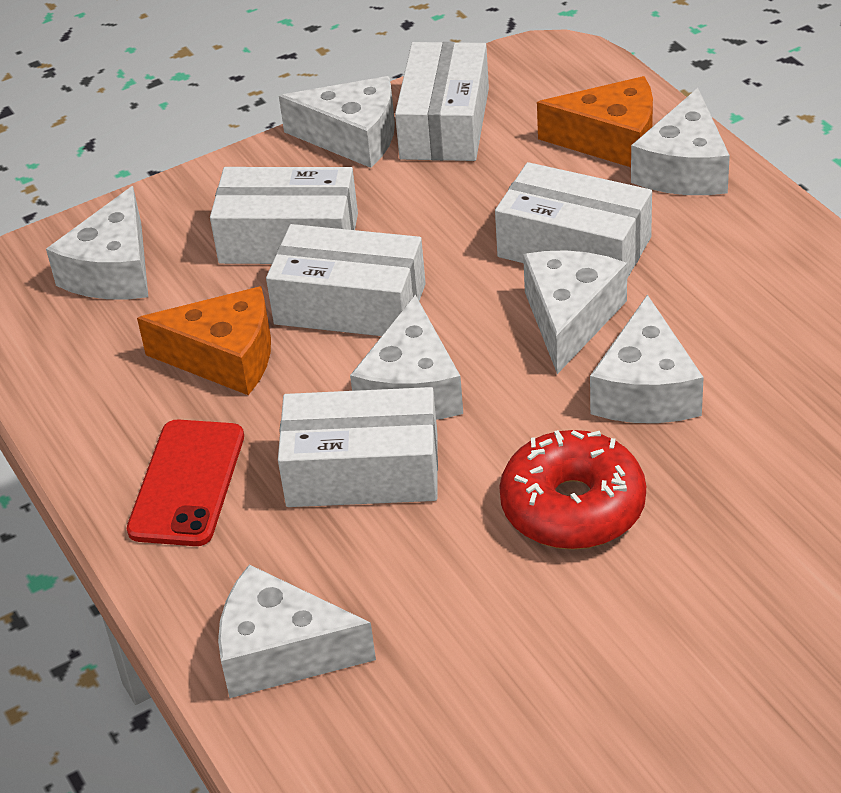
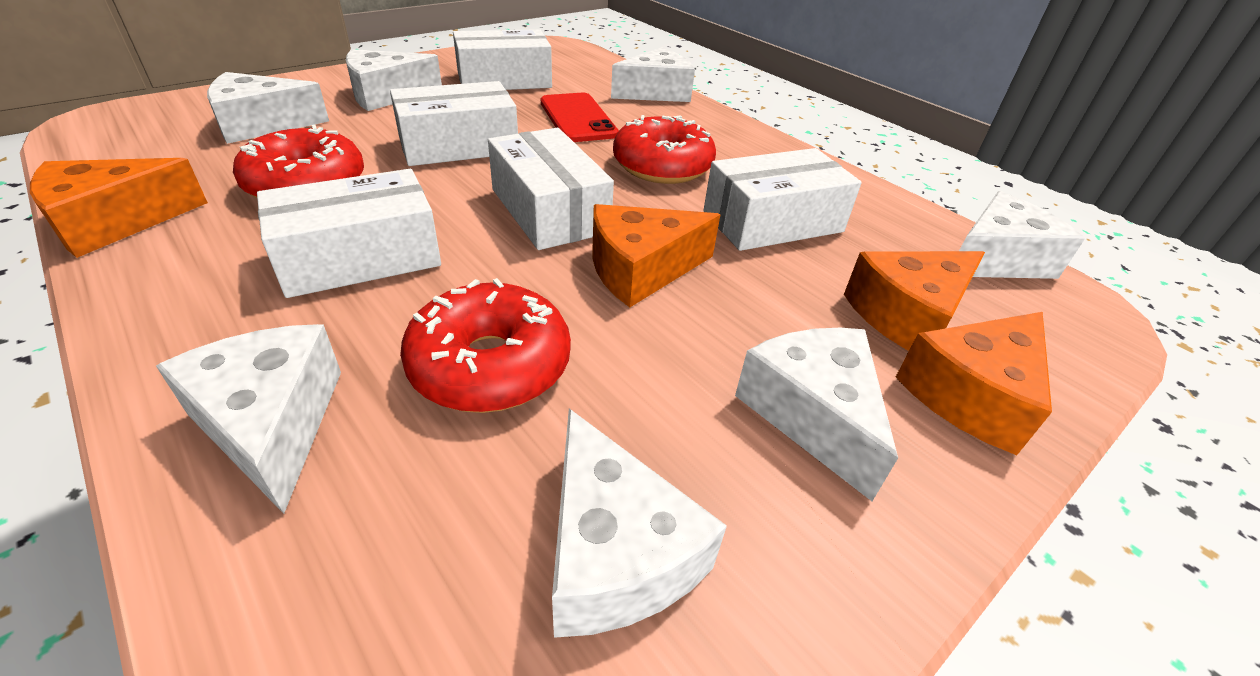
orange cheese: [137,286,271,395] [537,76,653,167] = 2 -> [30,158,208,258] [593,204,720,307] [844,251,985,351] [896,312,1052,455] = 4
red donut: [499,430,646,550] = 1 -> [233,125,364,198] [400,278,571,413] [613,115,716,184] = 3

